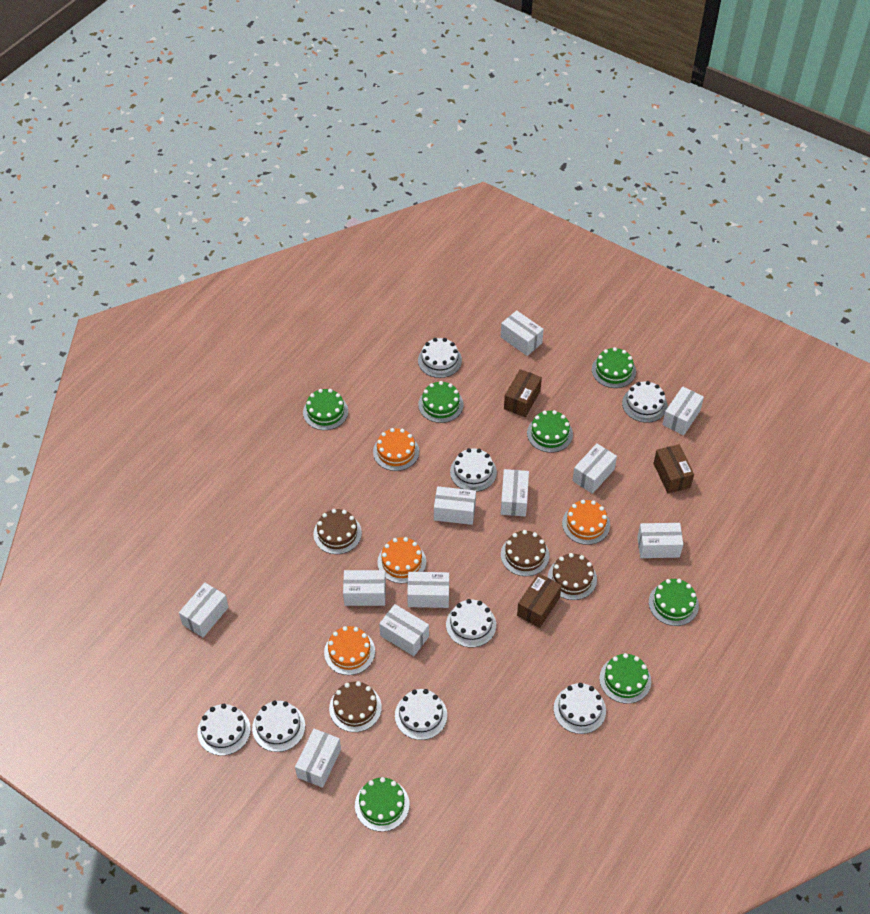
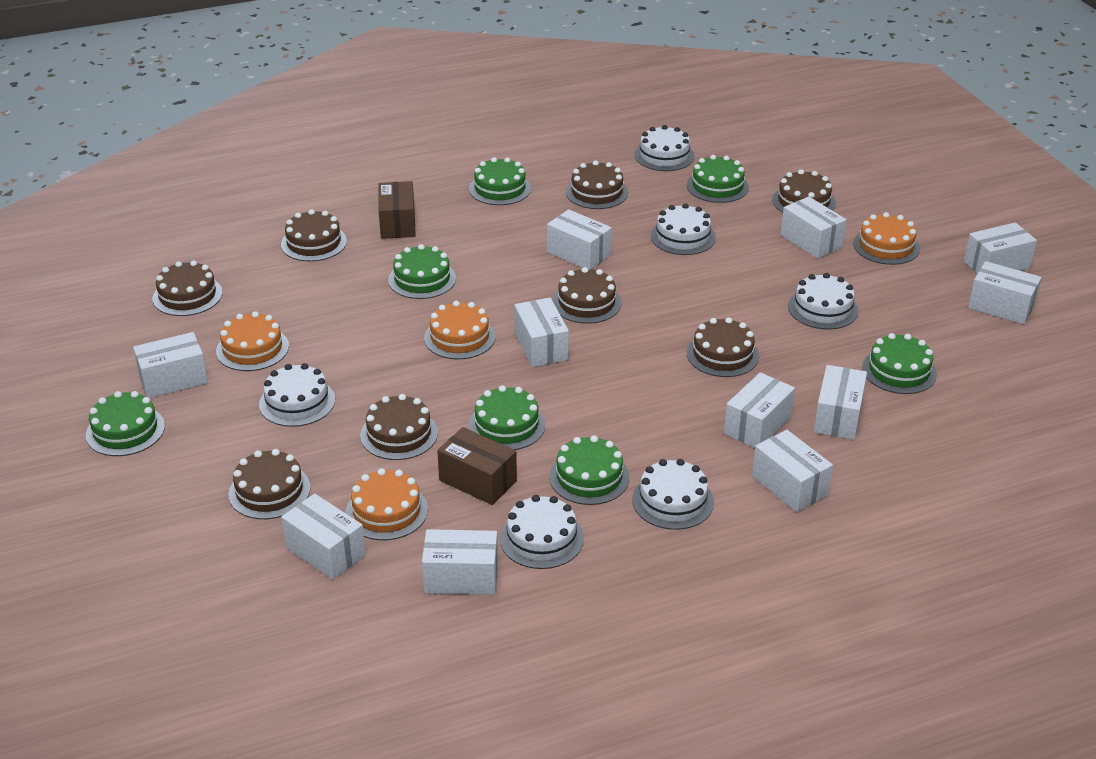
brown box: [504,369,542,417] [517,573,562,628] [653,444,694,493] = 3 -> [378,181,416,239] [437,427,517,505] = 2
brown cake: [314,509,362,554] [329,681,382,732] [501,530,549,576] [548,553,597,600] = 4 -> [153,260,223,316] [229,449,311,519] [281,209,347,261] [360,394,438,460] [552,267,621,324] [566,161,628,209] [687,317,759,377] [772,169,836,213] = 8
white cake: [197,704,251,756] [252,700,305,752] [395,689,447,740] [418,338,462,378] [446,599,496,647] [450,448,497,492] [554,683,606,734] [622,381,668,423] = 8 -> [259,363,335,427] [500,495,584,569] [632,459,714,530] [634,125,695,171] [650,203,716,255] [788,273,859,330] = 6

